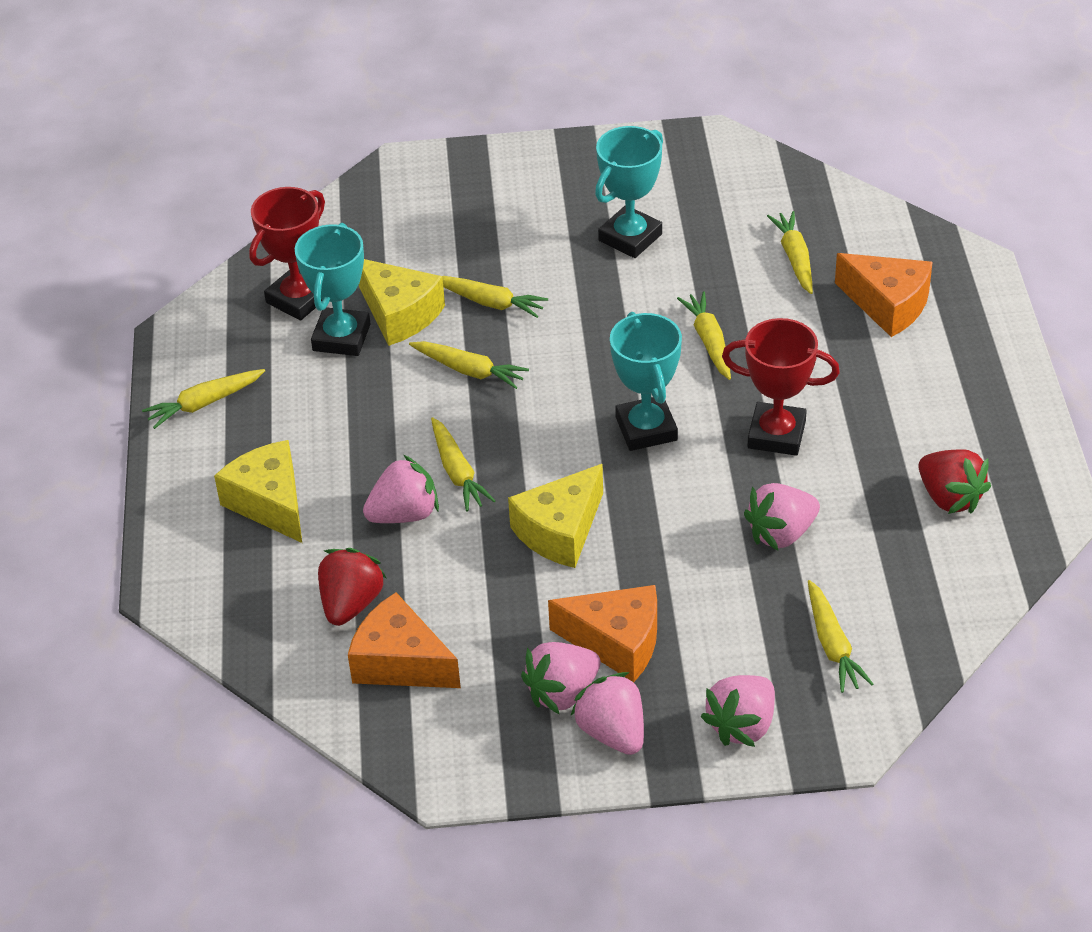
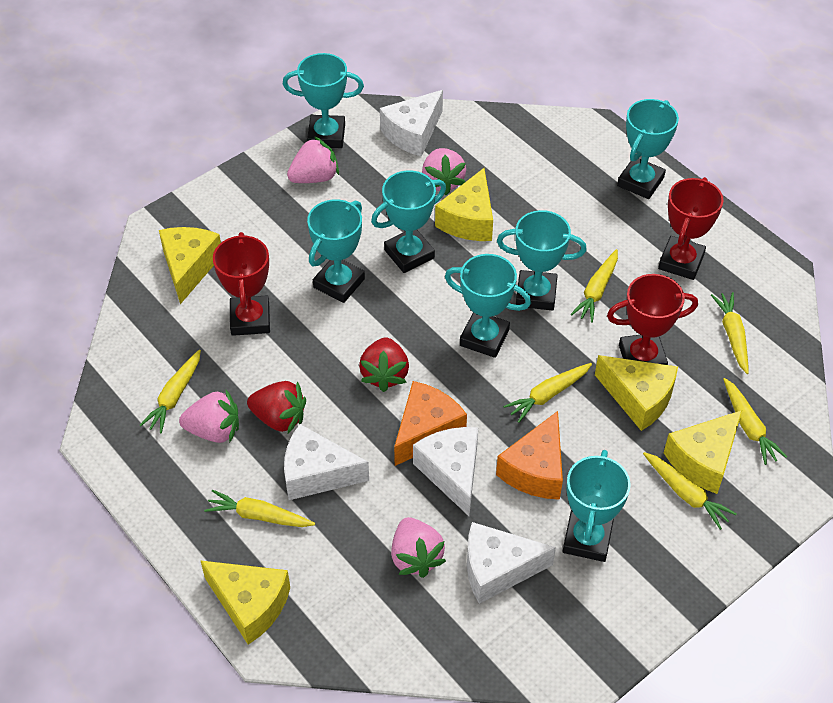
orange cheese: [348,592,461,688] [548,585,657,682] [835,253,933,337] = 3 -> [394,381,467,466] [496,411,563,500] = 2
pink strawberry: [363,455,439,523] [521,642,601,714] [570,672,644,755] [701,675,775,747] [744,483,820,550] = 5 -> [179,390,239,443] [287,136,339,183] [391,517,446,578] [422,148,466,195] = 4
red trophy: [249,187,325,321] [722,318,840,456] = 2 -> [213,232,270,336] [607,274,698,365] [658,177,723,280] = 3
turquoise trophy: [295,223,371,356] [595,126,663,258] [610,312,682,451] = 3 -> [283,53,364,148] [307,199,365,303] [371,171,446,273] [445,254,531,358] [497,210,587,311] [563,450,631,562] [617,99,679,199] = 7
white cheese: none = 0 -> [284,424,369,500] [380,90,443,157] [413,427,478,516] [467,522,556,604] = 4
yellow cheese: [214,440,302,543] [359,259,445,346] [508,464,603,568] = 3 -> [159,227,221,304] [200,560,290,645] [435,168,493,241] [595,355,678,431] [664,410,742,494] = 5

